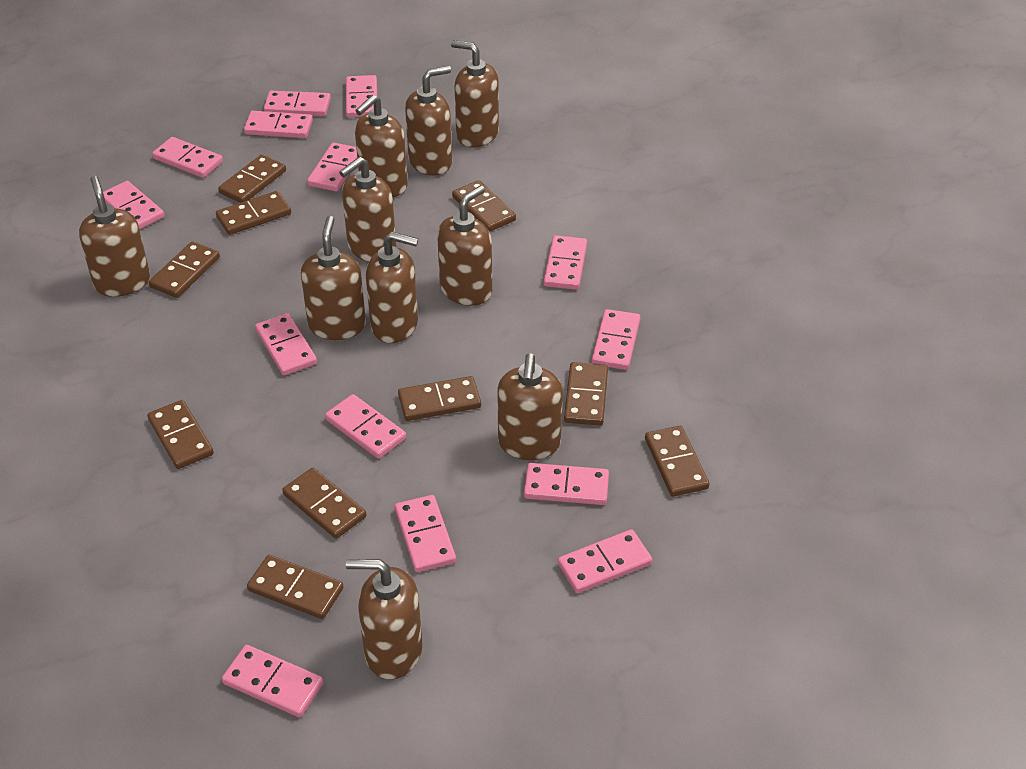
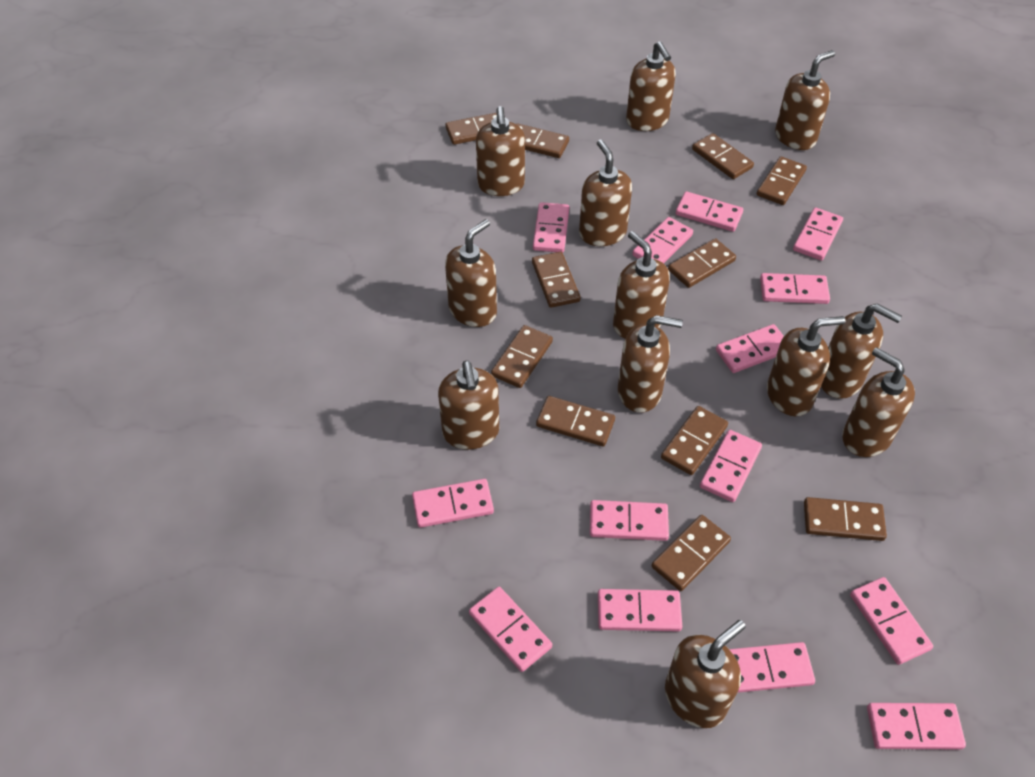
brown domino: [147,400,214,469] [149,241,220,298] [216,191,291,235] [218,154,286,203] [247,555,344,619] [282,468,366,539] [398,376,481,421] [452,180,516,232] [564,362,608,425] [645,426,709,497] = 10 -> [445,113,497,145] [491,325,553,388] [516,123,569,158] [532,252,581,308] [536,396,615,447] [652,515,731,591] [661,406,728,475] [668,238,736,288] [692,133,754,179] [757,156,807,205] [804,497,887,541] = 11
brown soap dispenser: [79,176,150,297] [301,216,366,340] [339,157,396,262] [346,559,422,680] [355,95,408,197] [366,232,418,343] [405,66,452,176] [437,185,492,306] [451,40,499,148] [497,353,563,460] = 10 -> [438,361,499,450] [445,219,497,327] [476,106,525,196] [579,139,632,246] [613,231,670,338] [618,315,683,413] [626,41,676,131] [665,620,746,728] [767,316,845,416] [775,50,835,150] [821,304,902,399] [842,347,915,457] = 12

